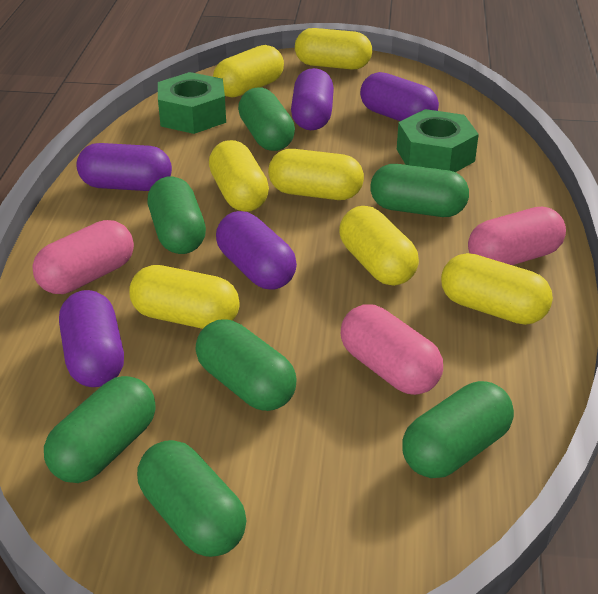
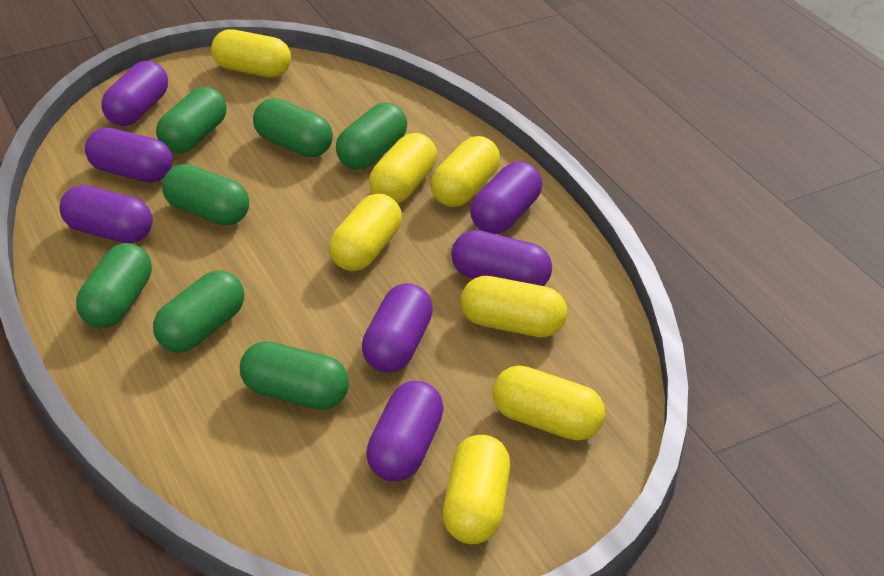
green nut: [158,72,226,134] [397,109,479,172] = 2 -> none = 0
pink capsule: [33,220,134,294] [341,304,443,395] [468,207,566,265] = 3 -> none = 0
purple capsule: [59,290,124,387] [76,143,172,191] [216,211,297,290] [291,68,334,130] [360,72,439,121] = 5 -> [59,185,153,243] [85,128,173,183] [101,61,168,126] [362,283,433,373] [366,381,444,481] [451,230,552,286] [470,161,542,234] = 7

